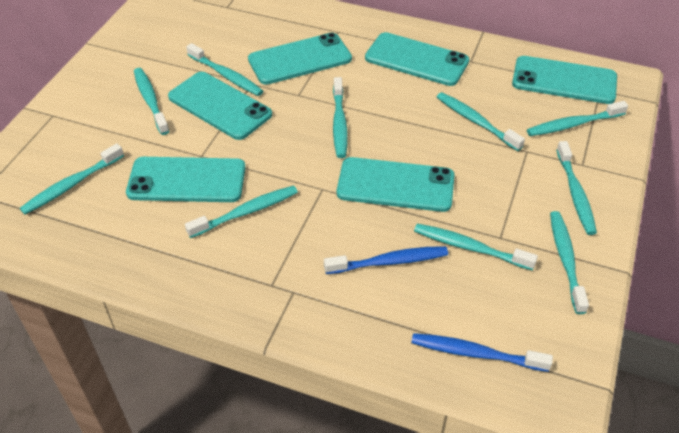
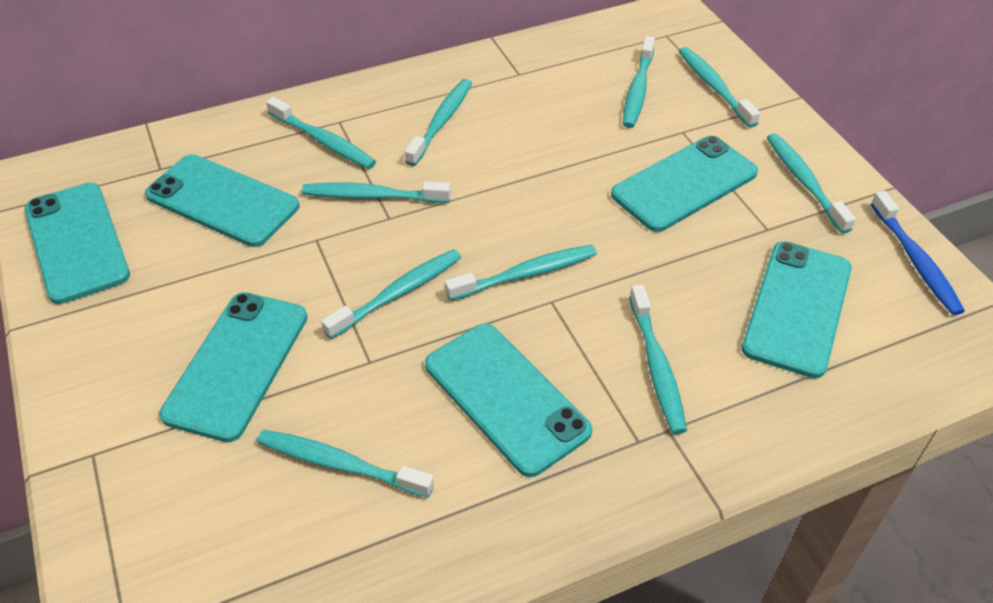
blue toothbrush: [324,246,448,274] [411,333,553,372] = 2 -> [871,191,965,315] = 1

